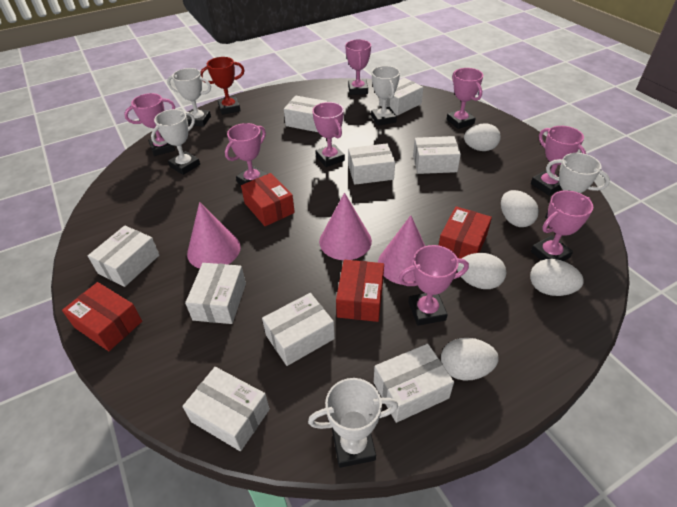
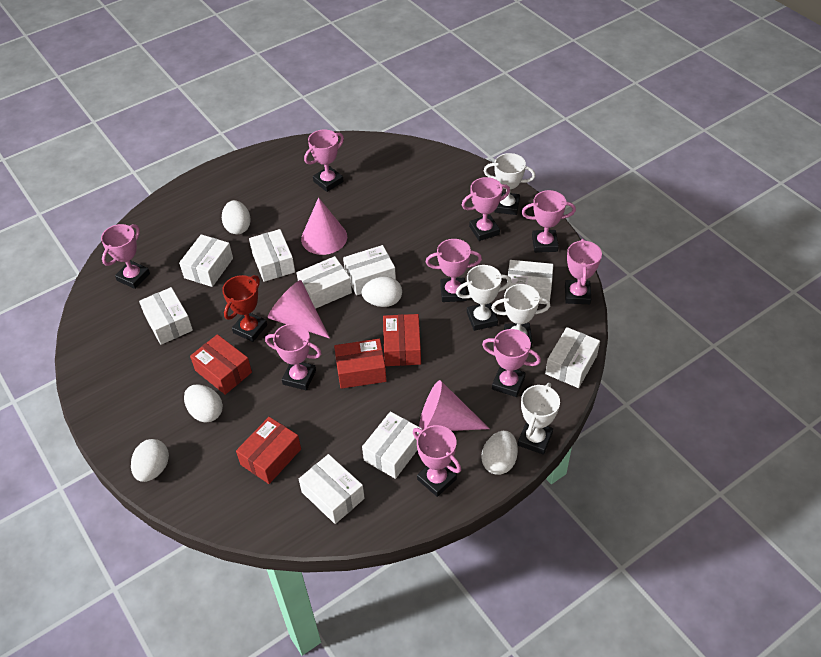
pink trophy: [124,93,175,156] [225,123,268,185] [312,102,345,167] [345,39,371,95] [398,245,469,325] [446,68,483,129] [531,126,586,196] [531,190,593,261] = 8 -> [101,224,150,289] [265,323,322,390] [304,129,344,192] [413,425,461,497] [426,239,482,302] [462,177,510,241] [482,329,541,397] [522,190,576,253] [565,239,602,304] = 9
white trophy: [151,109,200,175] [167,68,211,127] [308,378,398,468] [371,66,400,126] [545,153,610,219] = 5 -> [456,265,511,331] [484,153,535,215] [491,284,550,348] [518,383,560,455] = 4

